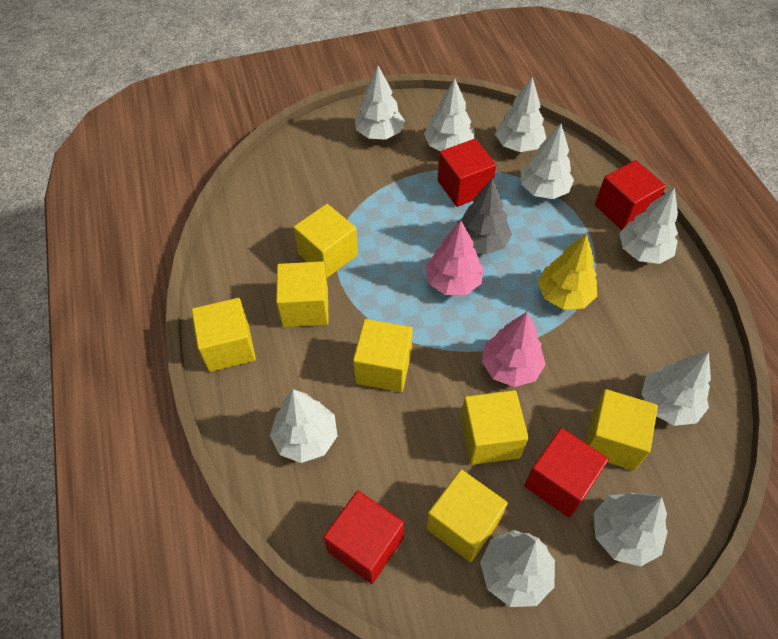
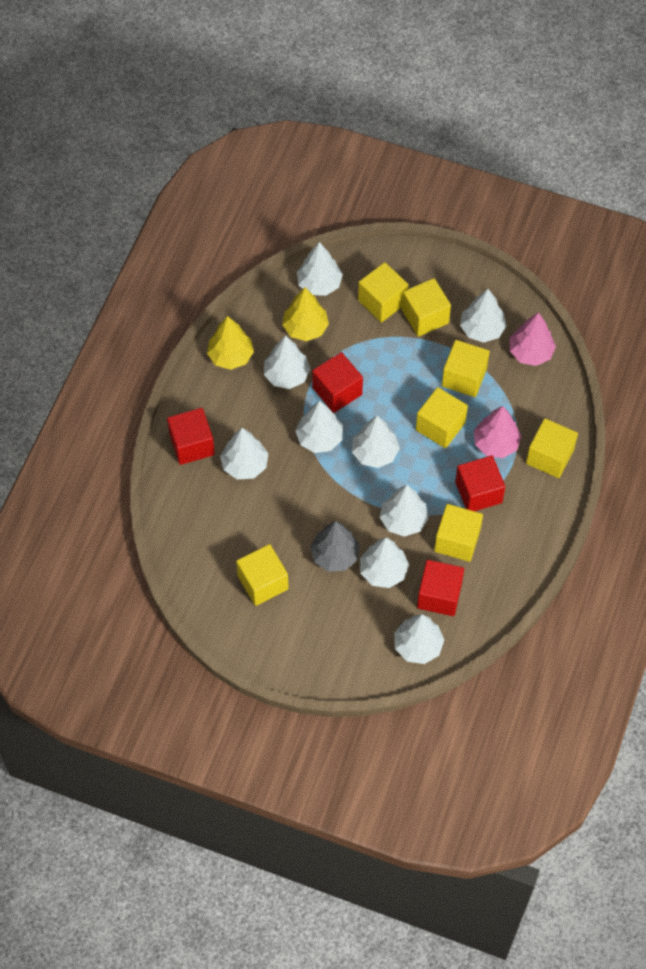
yellow tree: [538,234,597,309] = 1 -> [207,316,254,370] [282,288,329,341] = 2

